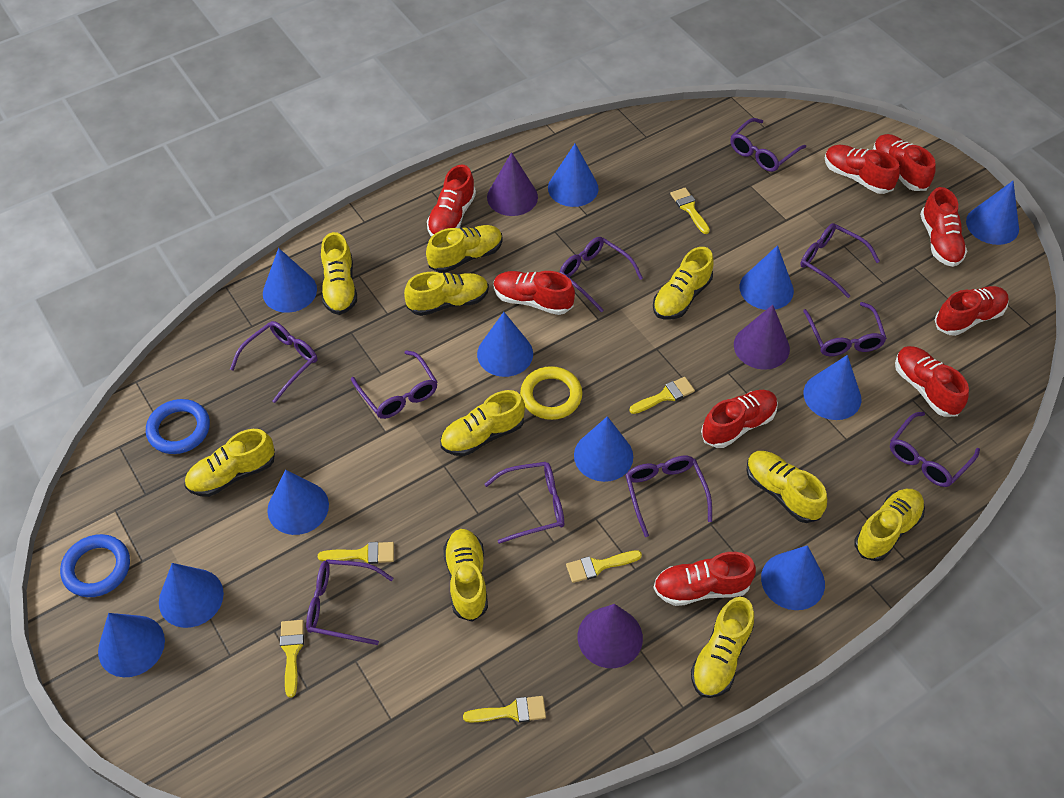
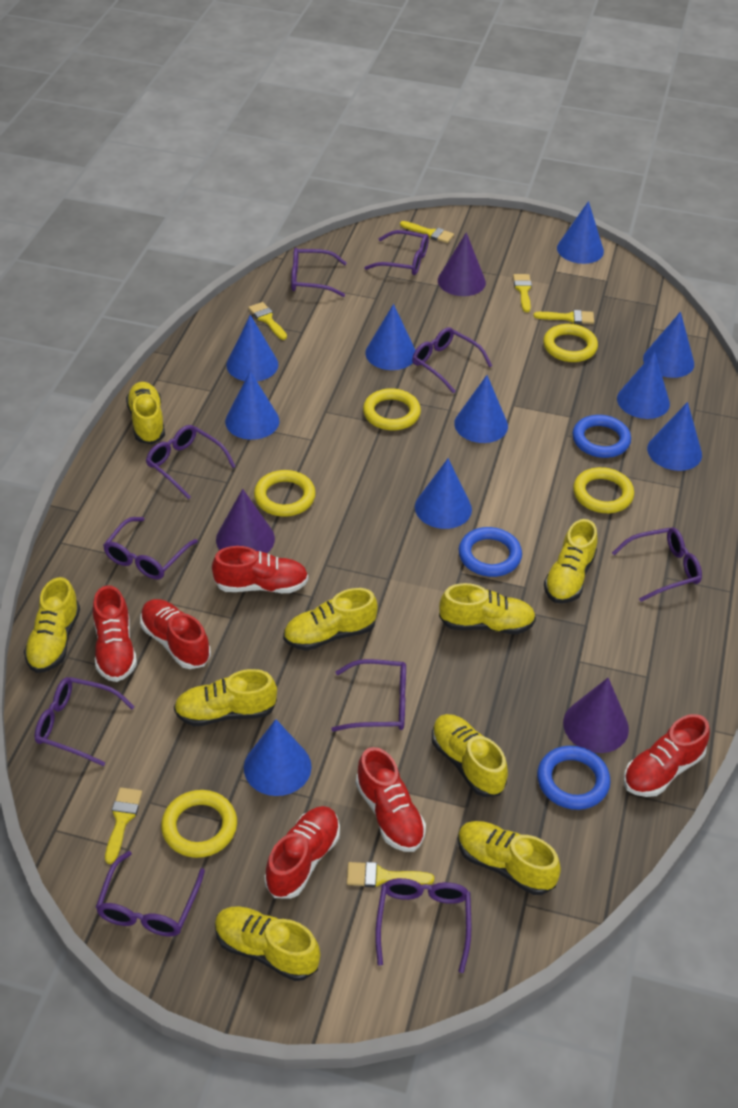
blue cone: [98,613,165,677] [159,563,224,628] [263,248,317,313] [267,470,329,535] [477,312,533,377] [548,144,599,207] [574,416,633,482] [740,245,794,310] [761,545,825,610] [804,355,861,420] [966,181,1019,245] = 11 -> [225,371,279,440] [226,315,278,381] [244,719,312,796] [365,304,415,370] [415,458,472,529] [454,375,508,443] [557,201,604,264] [617,351,670,419] [643,312,694,378] [647,402,702,471] = 10
blue ring: [60,534,130,597] [146,399,210,454] = 2 -> [459,527,522,577] [537,746,610,810] [572,415,631,458] = 3
red shoe: [427,165,476,237] [494,271,575,315] [654,552,756,606] [701,390,778,448] [825,145,900,194] [873,134,936,191] [895,346,969,417] [920,187,967,267] [934,286,1009,336] = 9 -> [93,585,137,682] [140,599,211,669] [212,546,308,593] [264,806,340,899] [356,747,426,852] [624,714,710,797] = 6
yellow ring: [520,366,582,420] = 1 -> [161,790,237,858] [254,470,316,517] [363,388,421,431] [543,324,598,362] [573,467,634,513] = 5
yellow shoe: [184,429,275,497] [321,232,357,315] [404,272,489,316] [426,225,503,273] [440,390,525,456] [443,529,488,622] [653,247,714,320] [691,597,754,698] [746,451,827,523] [854,489,925,561] = 10 -> [24,577,80,673] [126,382,165,444] [174,669,277,726] [215,906,320,981] [283,588,378,651] [432,714,508,797] [439,583,536,634] [458,821,561,895] [544,519,598,604] = 9

